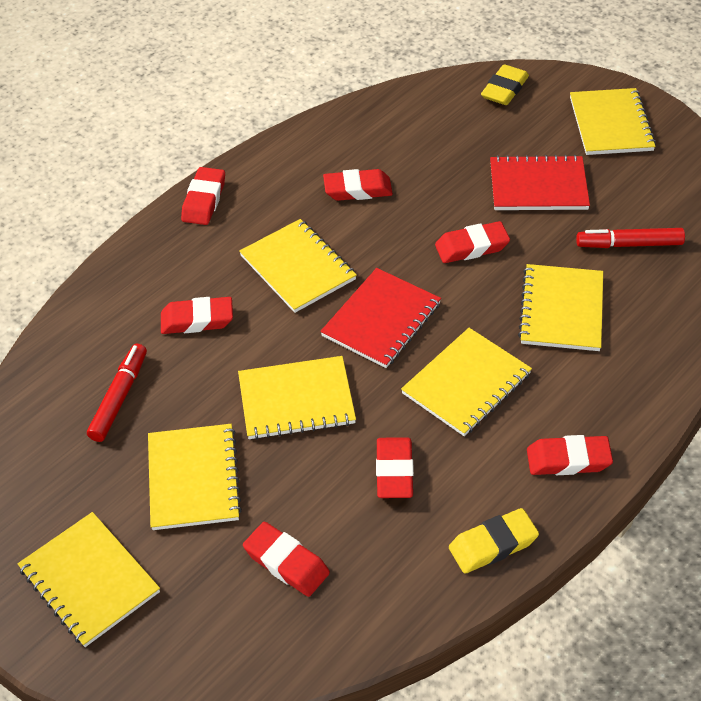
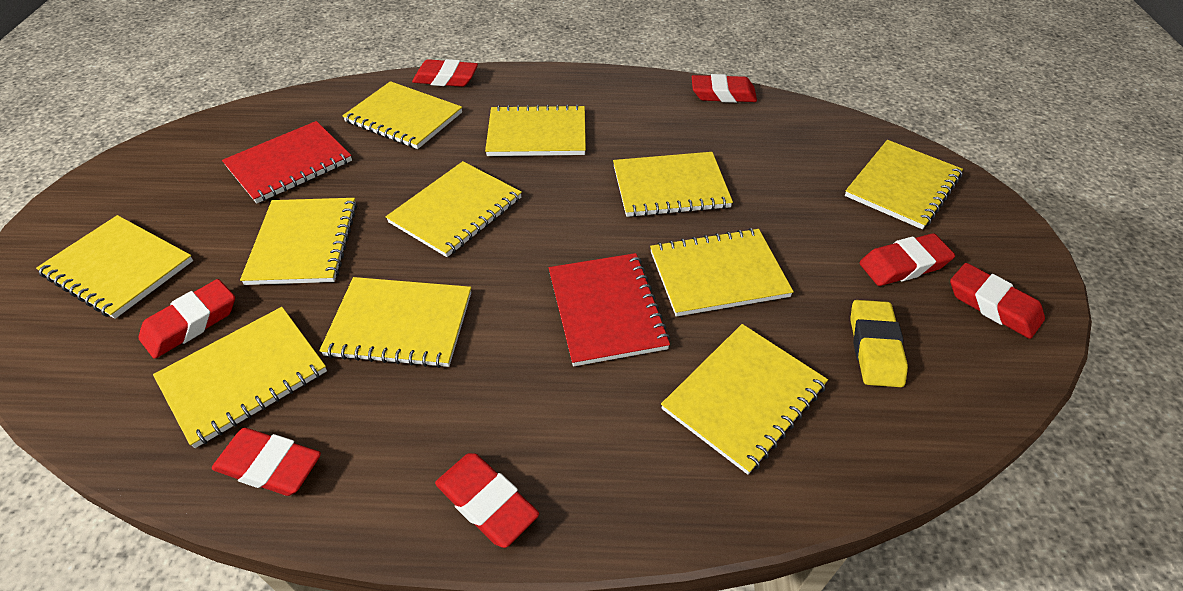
red marker: [87,344,147,442] [576,228,685,248] = 2 -> none = 0
yellow eraser: [449,508,539,573] [481,64,529,105] = 2 -> [850,300,908,387] = 1
yellow notebook: [17,512,160,647] [148,424,242,530] [238,356,356,440] [239,219,357,313] [401,328,532,436] [518,264,603,351] [570,88,656,155] = 7 -> [36,215,193,319] [153,307,327,448] [240,198,357,285] [319,277,471,368] [342,81,462,149] [386,161,522,257] [485,105,586,156] [613,152,733,217] [650,228,794,317] [661,324,828,475] [845,140,963,229] = 11

